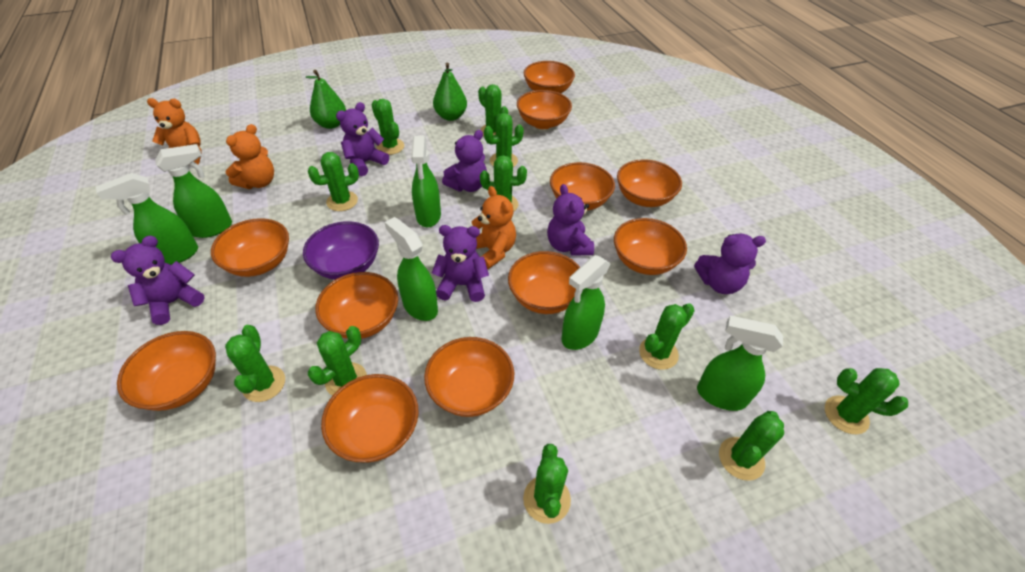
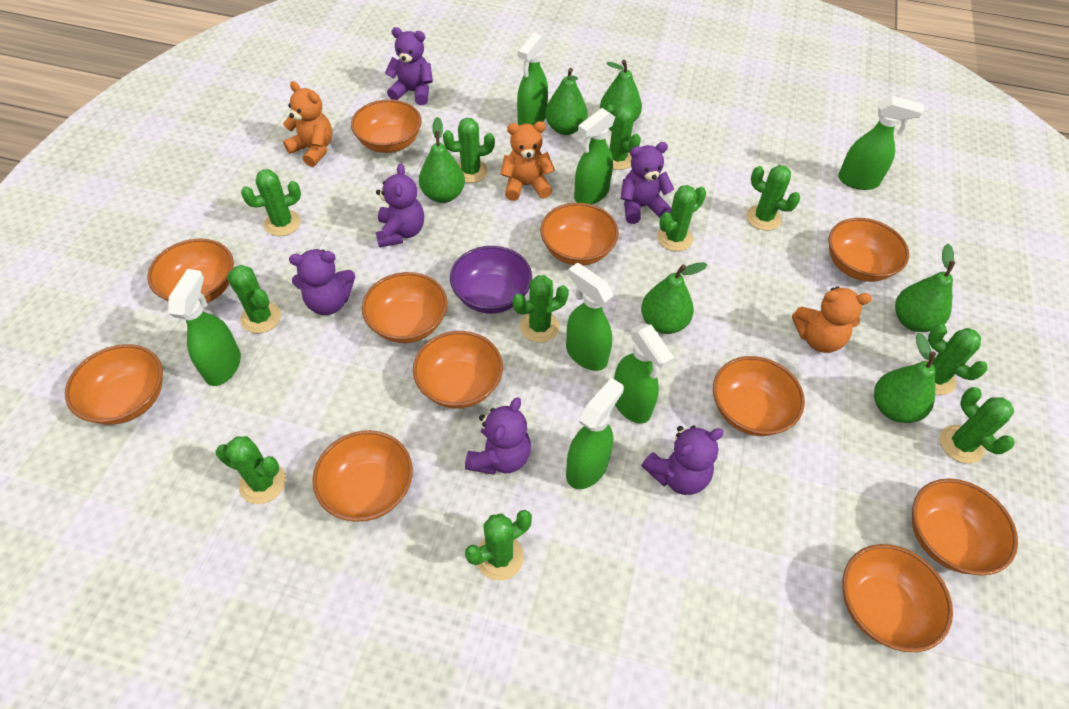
green pear: [306,70,346,129] [433,63,467,121] = 2 -> [419,117,465,203] [545,68,588,135] [600,60,642,123] [641,262,707,334] [874,333,936,423] [895,244,956,332] = 6
green spray bottle: [96,173,198,265] [155,144,232,238] [385,217,438,321] [411,136,441,227] [561,255,611,350] [697,316,783,411] = 6 -> [168,269,241,386] [517,32,548,125] [566,263,614,371] [566,378,624,489] [574,108,615,205] [614,323,675,424] [838,96,924,190] = 7

